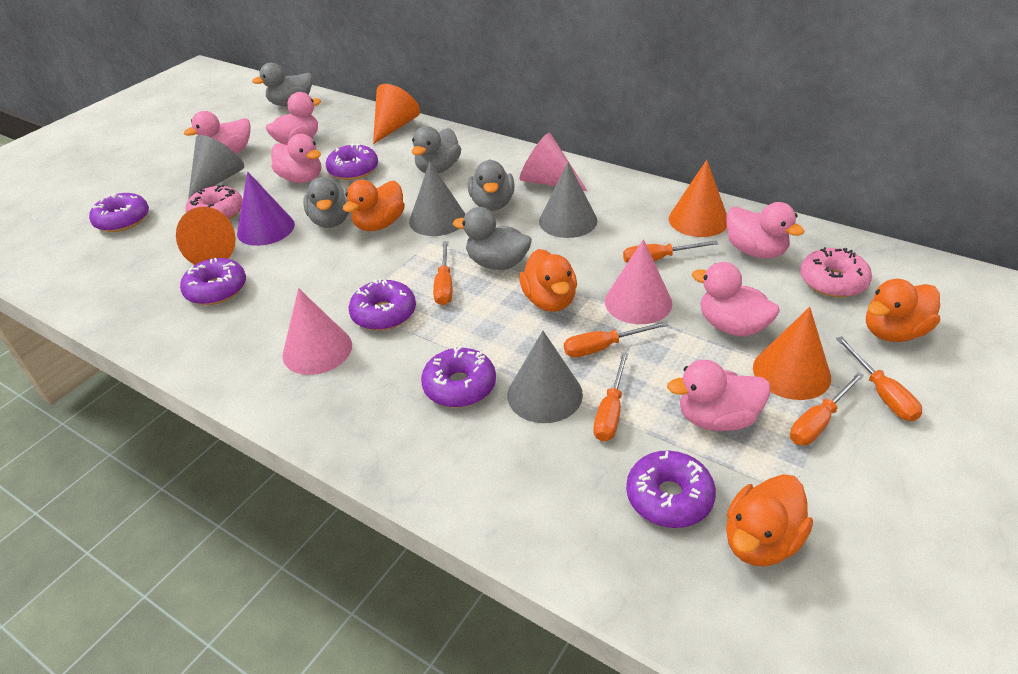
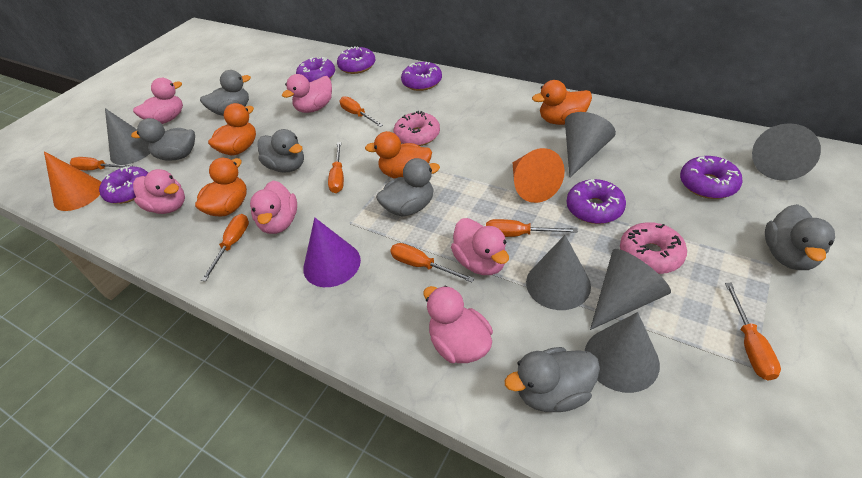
grey cone: [188,135,244,200] [409,161,465,236] [507,331,583,423] [539,162,597,238] = 4 -> [105,108,150,165] [526,235,591,310] [565,112,616,178] [585,312,660,393] [590,249,671,330] [752,123,821,181] = 6
grey duck: [252,63,312,106] [303,176,349,228] [412,126,461,173] [453,207,532,270] [468,159,514,211] = 5 -> [131,118,195,161] [200,70,251,116] [258,129,304,173] [376,158,440,216] [505,347,600,412] [765,204,835,270] = 6
orange cone: [176,207,236,265] [373,84,420,144] [669,160,727,237] [753,307,831,400] = 4 -> [44,151,101,211] [513,148,565,203] = 2
orange screwdriver: [433,241,452,305] [564,321,669,357] [594,352,629,442] [623,240,719,263] [790,372,865,445] [836,336,922,421] = 6 -> [70,157,133,170] [201,214,249,281] [328,142,344,193] [340,96,383,127] [390,243,475,282] [486,219,578,237] [725,283,781,381] = 7
pink cone: [282,288,352,375] [520,133,587,191] [605,239,672,324] = 3 -> none = 0

